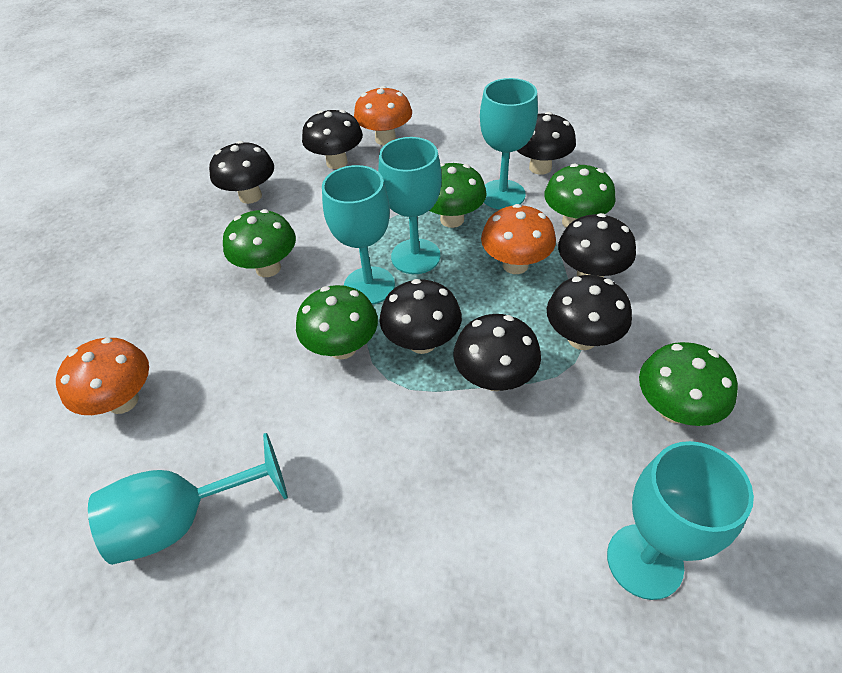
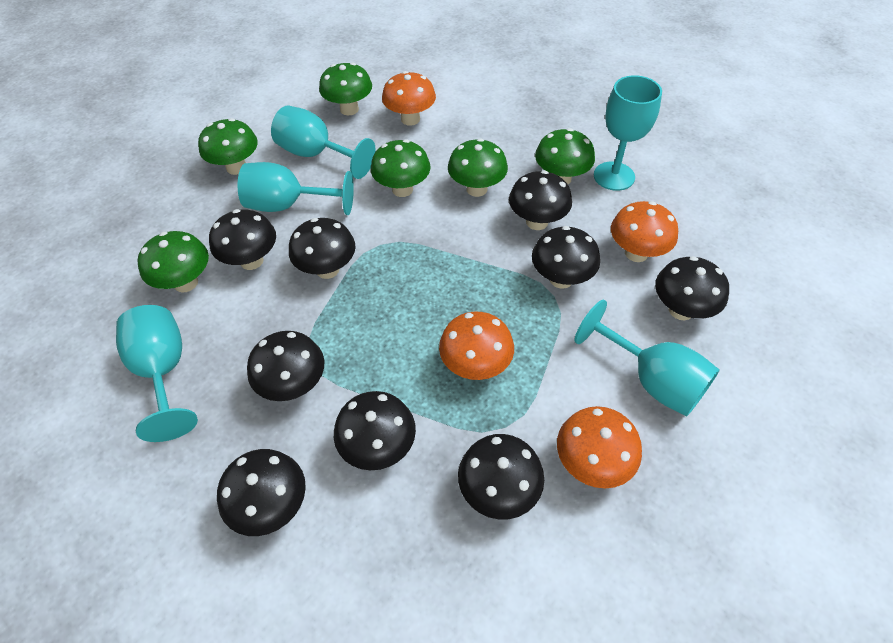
black mushroom: [209,141,274,204] [302,110,363,169] [380,279,462,354] [453,314,541,391] [517,112,576,175] [547,275,632,350] [558,213,636,277] = 7 -> [209,209,276,270] [217,449,306,536] [247,331,324,401] [289,218,356,279] [334,391,416,470] [458,434,544,520] [509,170,572,230] [532,226,600,289] [655,256,729,320] = 9
green mushroom: [223,209,296,277] [296,285,378,359] [429,163,487,228] [544,163,616,228] [639,342,738,426] = 5 -> [137,231,209,293] [198,118,258,175] [319,62,372,115] [371,139,431,197] [448,138,508,197] [535,128,595,184] = 6
orange mushroom: [56,338,149,415] [354,86,412,145] [481,204,556,274] = 3 -> [382,71,436,126] [439,312,514,380] [557,406,642,489] [611,201,678,262] = 4

